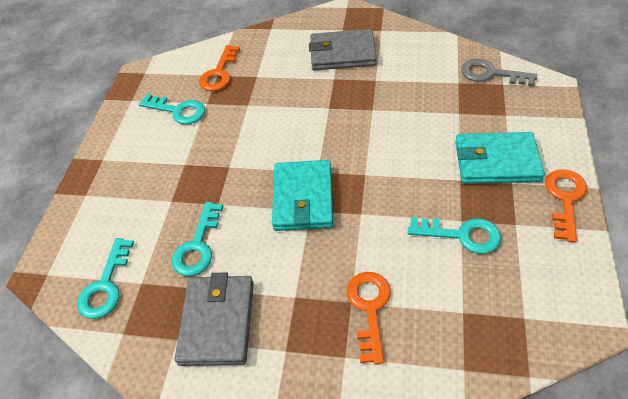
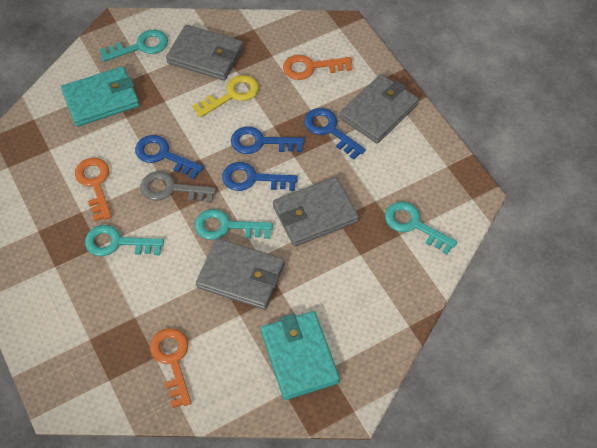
blue key: none = 0 -> [135,135,204,179] [222,162,298,191] [231,126,304,154] [304,108,366,160] = 4
grey wallet: [175,272,254,366] [309,29,376,70] = 2 -> [166,24,243,81] [196,238,285,310] [273,177,359,247] [340,74,419,143] = 4
yellow key: none = 0 -> [192,75,259,118] = 1

